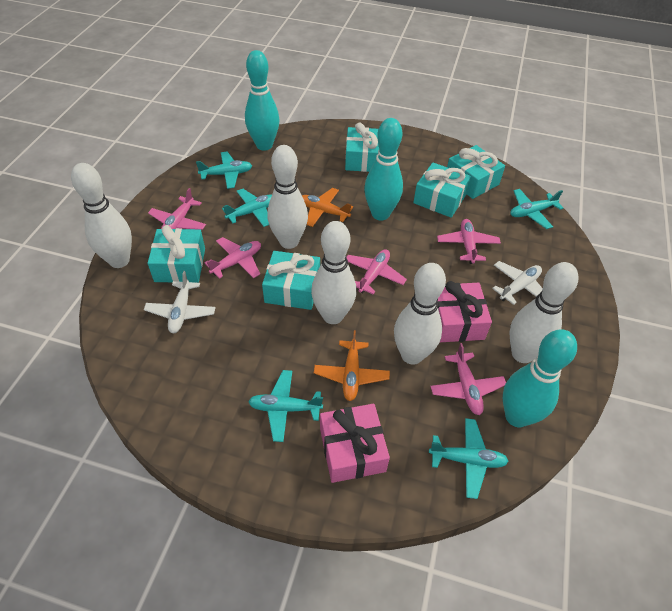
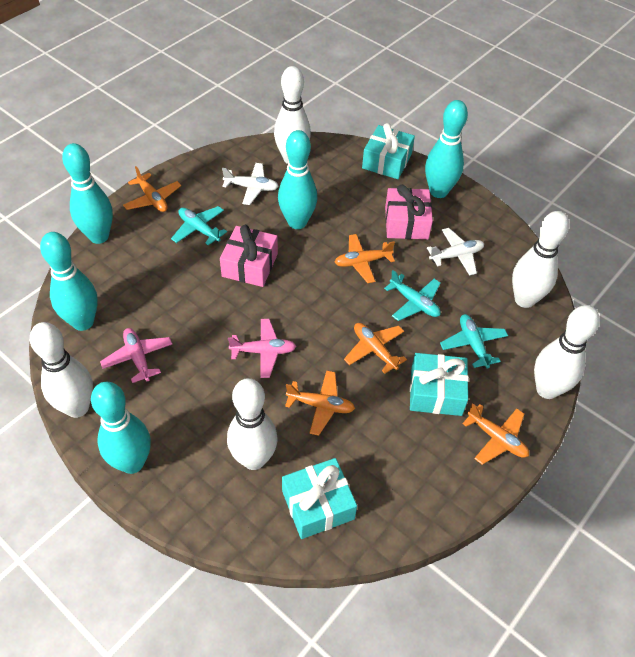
orange plane: [302,188,353,227] [314,330,390,401] = 2 -> [123,166,181,212] [285,370,355,436] [335,234,395,283] [344,323,407,374] [462,403,529,465] = 5
pink plane: [148,188,206,230] [204,237,261,279] [346,249,407,295] [430,343,506,415] [437,219,501,264] = 5 -> [100,328,172,383] [228,319,296,378] = 2
turquoise bowling pin: [245,50,280,151] [364,118,403,220] [503,329,577,427] = 3 -> [40,232,98,331] [62,143,113,244] [91,382,151,474] [278,130,317,229] [425,100,468,198] = 5
turquoise gift: [148,225,205,283] [262,251,320,310] [345,123,379,172] [413,163,471,218] [447,145,505,199] = 5 -> [282,458,357,539] [362,123,415,179] [410,353,469,416] = 3
turquoise plane: [196,152,252,189] [222,189,272,227] [248,370,323,442] [429,418,509,499] [510,189,563,229] = 5 -> [171,206,227,245] [384,270,441,321] [440,314,508,368] = 3

